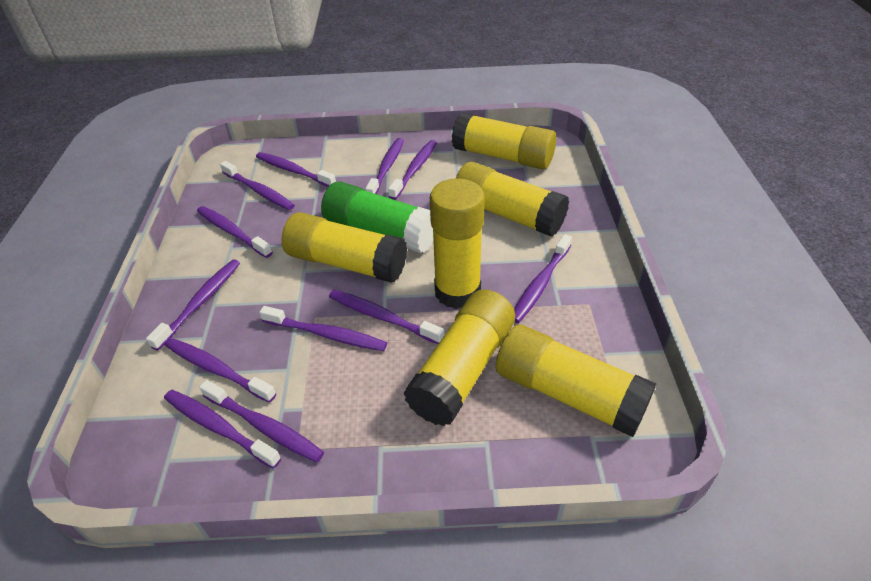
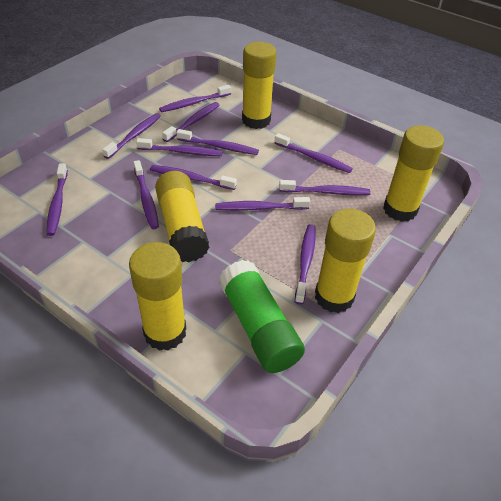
yellow glue stick: [282,212,407,282] [403,289,515,426] [430,178,485,309] [452,112,556,169] [456,162,569,237] [496,325,657,437] = 6 -> [129,242,186,351] [155,171,210,262] [242,42,276,129] [315,208,376,313] [383,125,444,222] = 5

